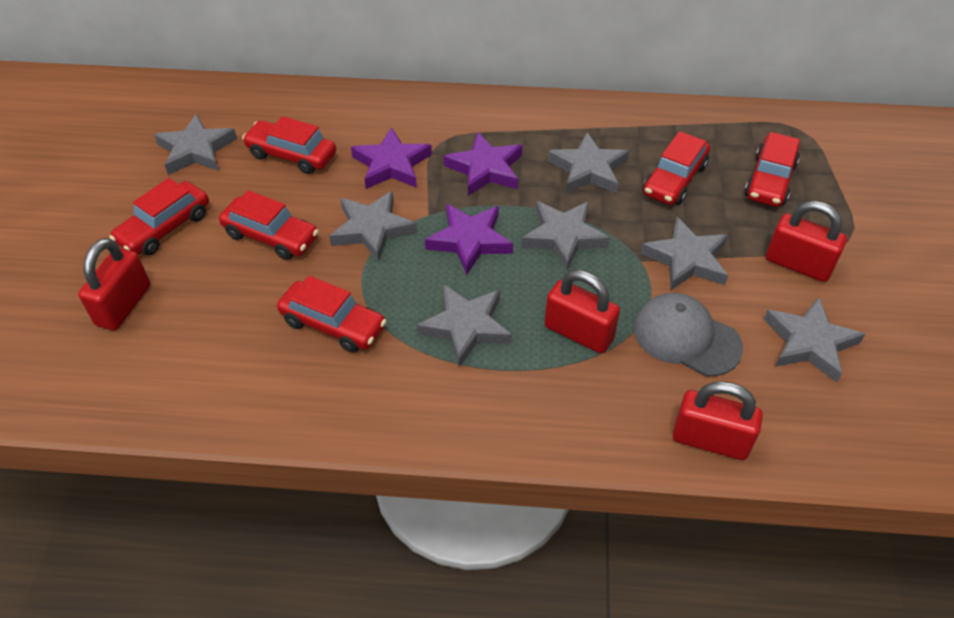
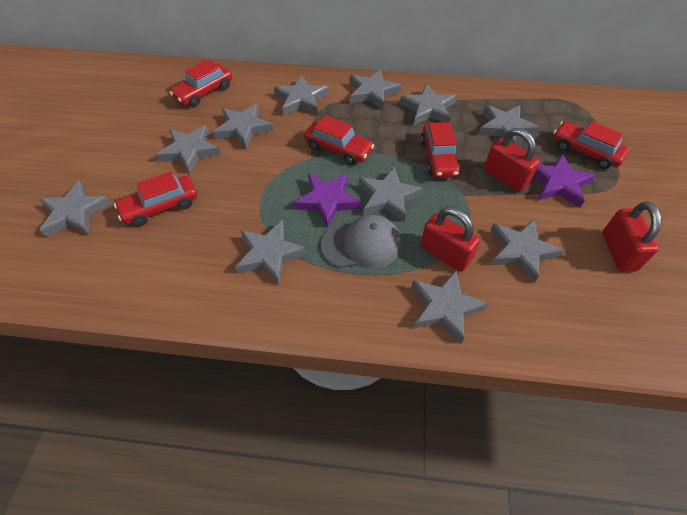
grey star: [154,114,237,175] [329,191,417,262] [417,284,512,367] [521,201,610,271] [548,132,629,194] [640,217,728,290] [763,297,865,383] = 7 -> [39,180,111,237] [156,125,221,173] [213,103,273,150] [235,220,307,284] [274,75,329,115] [350,69,402,110] [359,167,423,222] [400,84,456,125] [411,270,489,344] [478,105,539,143] [490,219,563,283] = 11
purple star: [351,127,432,189] [425,204,513,275] [444,132,523,196] = 3 -> [294,173,361,228] [533,154,596,208] = 2
red car: [109,178,209,255] [219,190,319,260] [242,116,336,174] [277,276,386,353] [643,131,710,205] [745,132,800,207] = 6 -> [114,171,197,226] [169,59,232,107] [304,115,375,165] [420,122,460,178] [553,121,629,169] = 5
red padlock: [78,238,150,330] [545,270,620,354] [673,381,763,460] [766,201,847,282] = 4 -> [420,207,480,272] [484,128,540,192] [602,201,662,272] = 3

